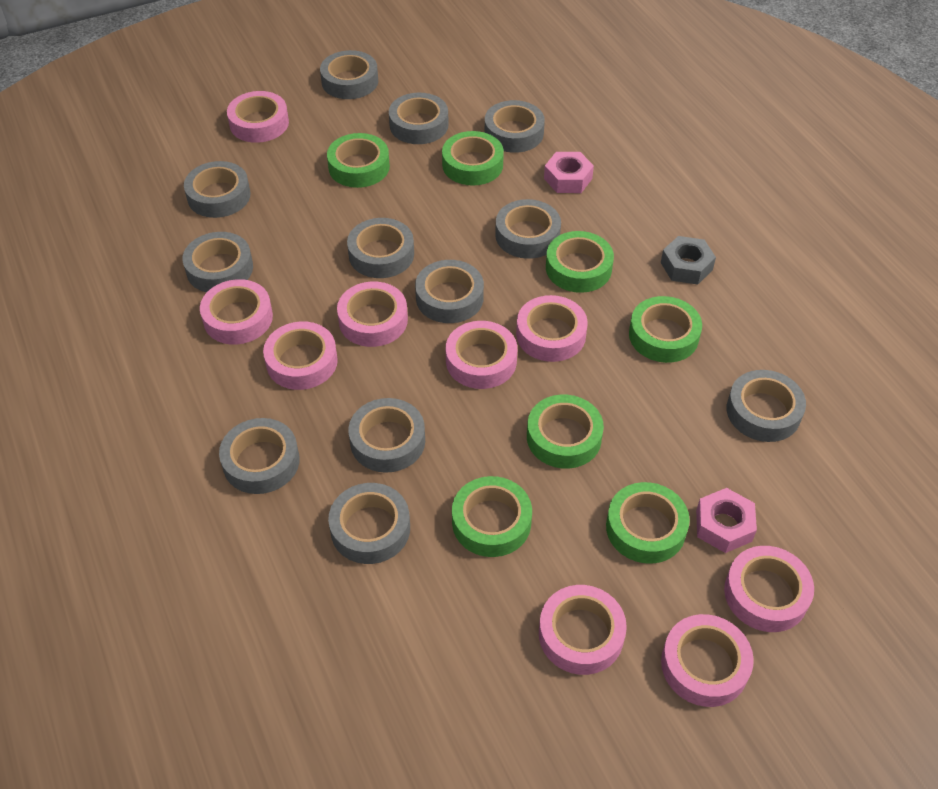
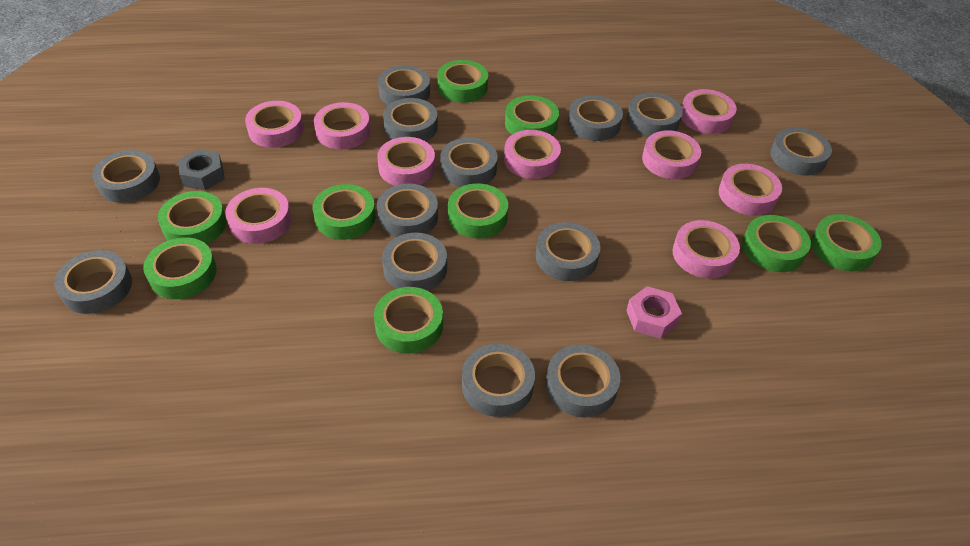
green tape: [327,133,390,188] [442,131,504,186] [452,476,532,557] [527,395,604,469] [546,231,614,293] [606,482,690,564] [629,296,702,363] = 7 -> [143,237,217,299] [158,191,226,244] [313,184,376,240] [374,287,443,354] [437,60,488,103] [448,183,508,239] [505,95,559,135] [742,215,811,272] [811,214,882,271] = 9
grey tape: [183,232,253,292] [184,161,251,218] [219,418,300,494] [320,50,378,99] [328,483,410,564] [347,218,414,278] [349,398,425,473] [389,93,449,144] [415,260,484,323] [485,100,545,153] [495,199,561,259] [727,370,806,442] = 12 -> [54,250,132,314] [92,150,160,203] [377,183,438,237] [378,65,430,105] [382,233,447,291] [383,98,438,141] [440,138,497,187] [462,344,535,417] [536,222,600,281] [546,344,620,417] [568,95,623,141] [627,93,683,137] [770,127,832,176] = 13
pink nut: [544,152,594,193] [696,488,757,553] = 2 -> [626,286,682,339] = 1

